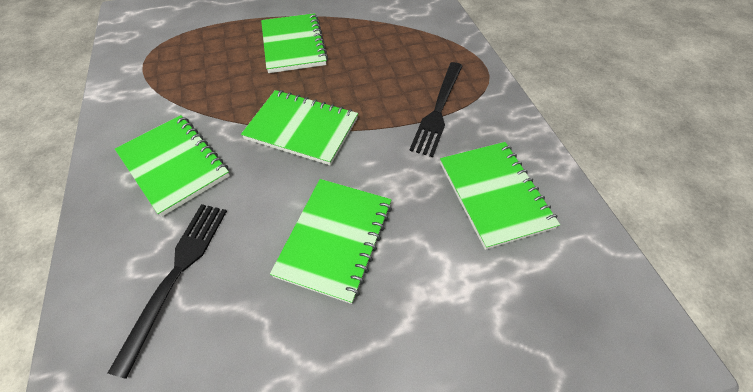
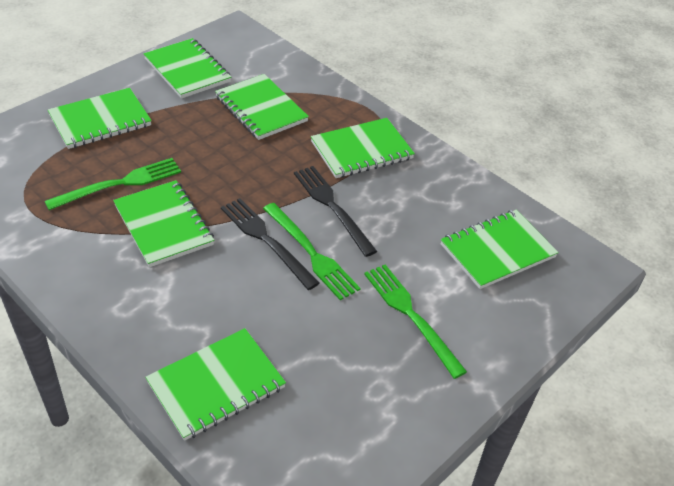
green fork: none = 0 -> [45,158,181,210] [263,203,361,300] [364,265,467,379] = 3
green notebook: [115,115,230,217] [241,90,358,165] [261,13,328,73] [270,179,392,304] [440,142,560,250] = 5 -> [48,88,152,149] [113,180,214,267] [144,38,231,99] [145,328,286,441] [215,74,309,140] [311,118,415,178] [441,210,559,289] = 7

